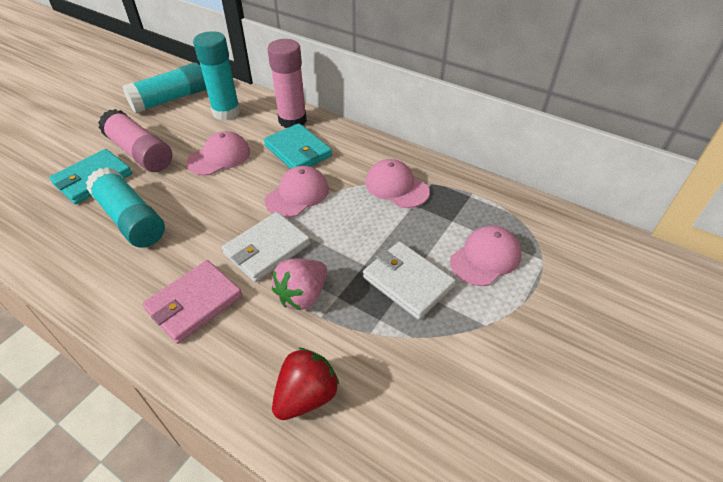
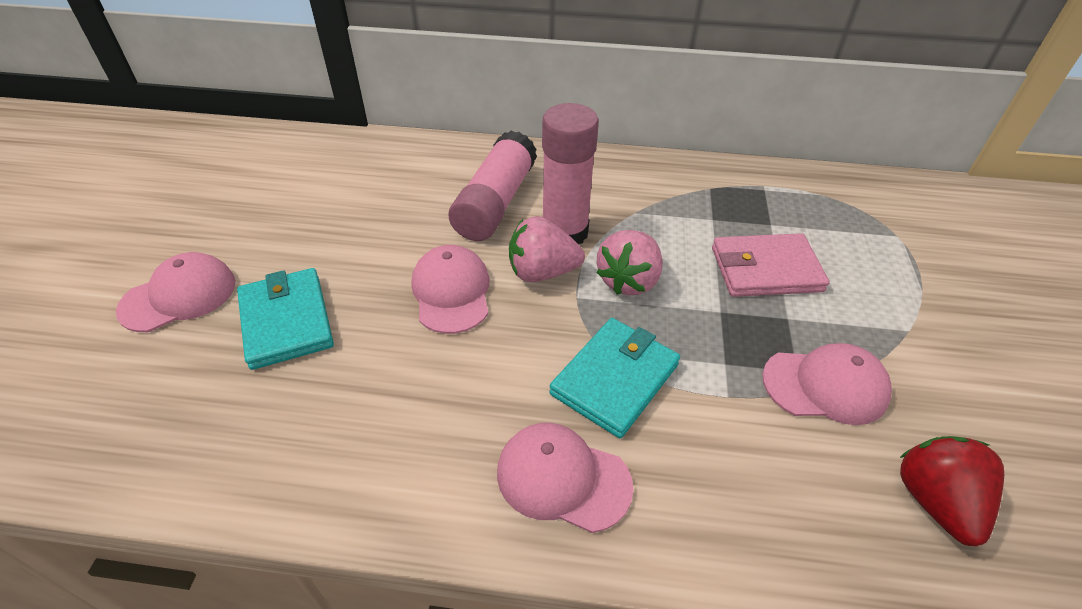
pink strawberry: [272,259,327,310] = 1 -> [509,216,585,282] [596,230,663,295] = 2
turquoise glue stick: [86,167,165,248] [122,63,206,113] [193,31,241,120] = 3 -> none = 0
white wallet: [222,212,310,282] [363,242,456,320] = 2 -> none = 0

